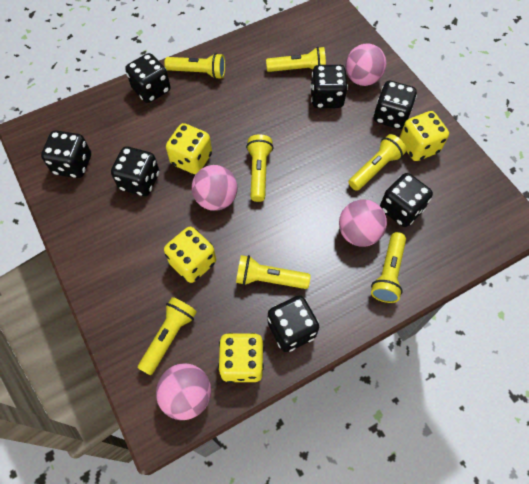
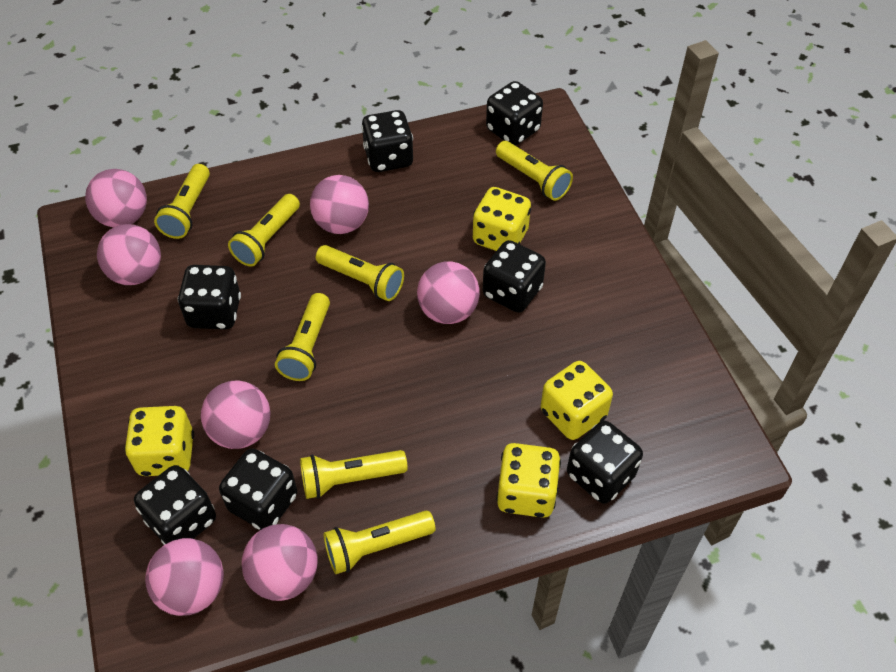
pink ball: [156,364,211,420] [192,165,237,211] [339,199,387,247] [345,44,386,86] = 4 -> [85,169,147,228] [97,224,161,285] [145,538,224,616] [201,380,271,449] [242,524,318,601] [310,175,369,234] [417,262,480,324] = 7

